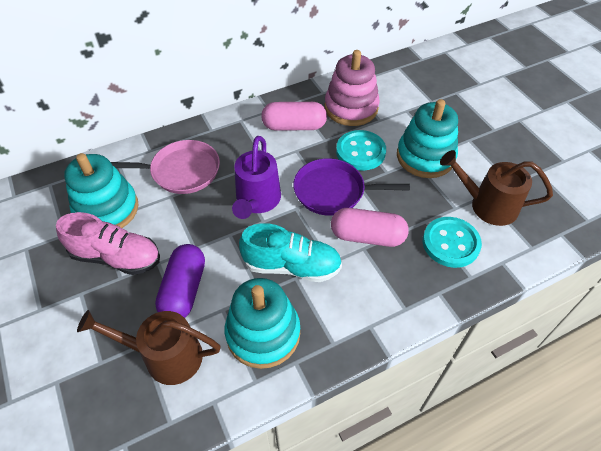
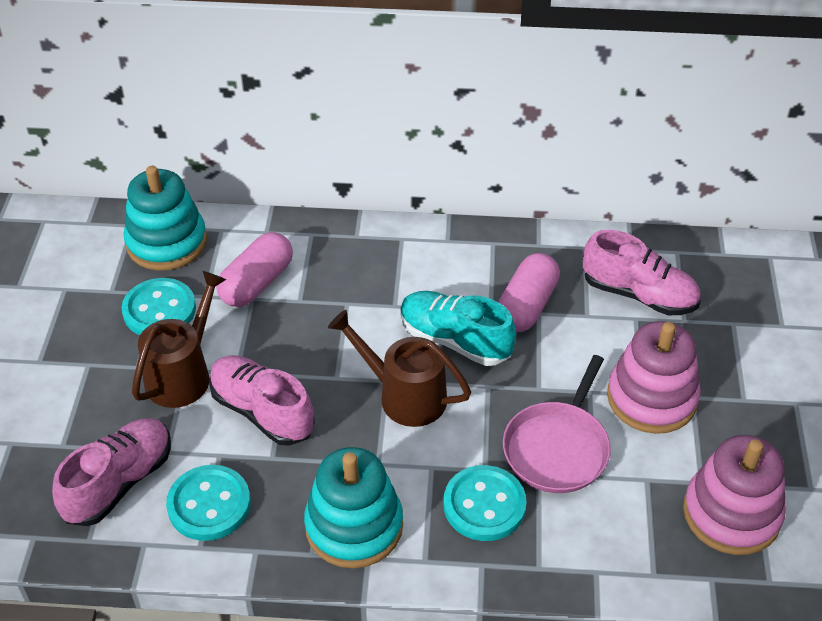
pink shoe: [56,212,160,275] = 1 -> [52,418,171,526] [209,355,315,446] [583,230,700,315] = 3
pink stacking toy: [325,50,380,126] = 1 -> [607,321,701,434] [683,435,786,555] = 2
purple capsule: [155,244,205,318] = 1 -> none = 0
purple pan: [293,158,410,216] = 1 -> none = 0
purple watering can: [232,136,281,219] = 1 -> none = 0
turquoise button: [336,130,386,171] [423,217,482,268] = 2 -> [122,278,196,335] [166,465,251,541] [443,465,527,541] = 3
turquoise stacking toy: [64,153,138,228] [225,278,300,369] [397,99,458,178] = 3 -> [123,166,207,271] [304,447,403,568] = 2

